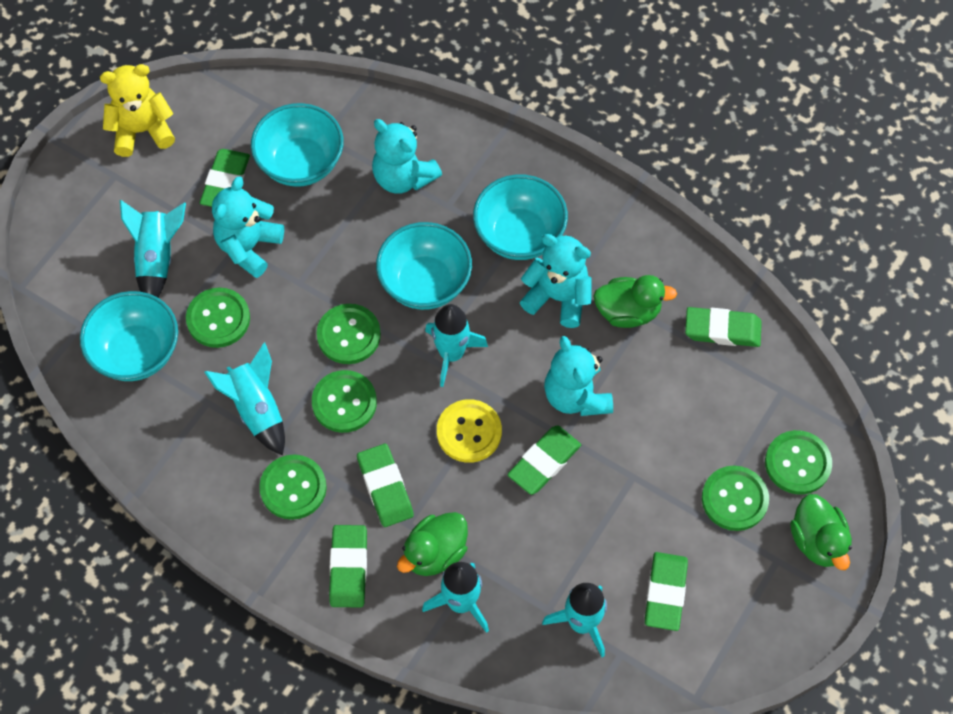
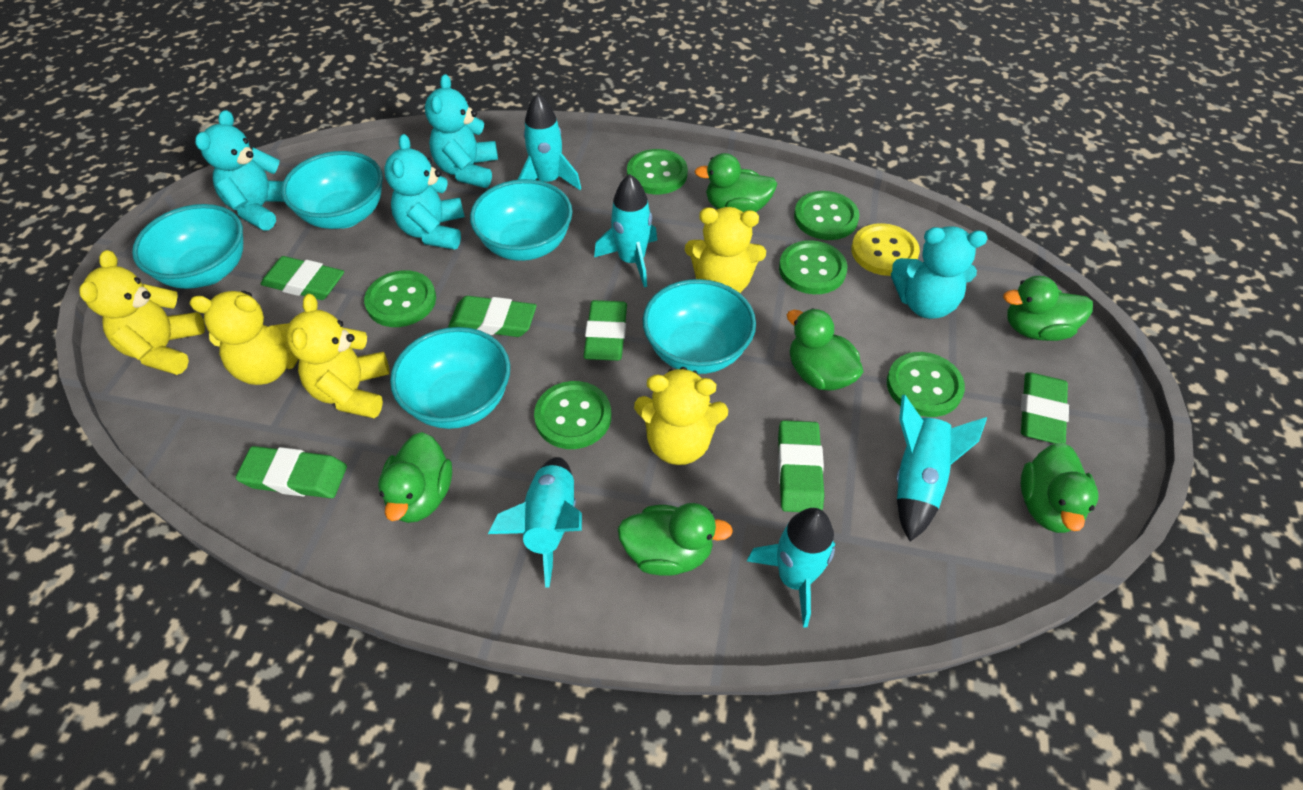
green duck: [397,512,468,576] [593,275,677,328] [790,494,852,570] = 3 -> [378,432,452,523] [617,503,733,576] [694,153,777,212] [787,308,864,391] [1003,276,1093,341] [1021,443,1099,533] = 6
turquoise bowl: [80,291,178,381] [251,103,344,187] [376,222,472,310] [473,174,568,260] = 4 -> [132,204,243,289] [281,151,383,229] [390,327,510,429] [470,179,572,261] [643,279,756,374] = 5
yellow teddy bear: [100,64,175,157] = 1 -> [79,250,205,375] [189,291,299,385] [286,294,390,418] [634,367,728,465] [685,207,766,293] = 5

